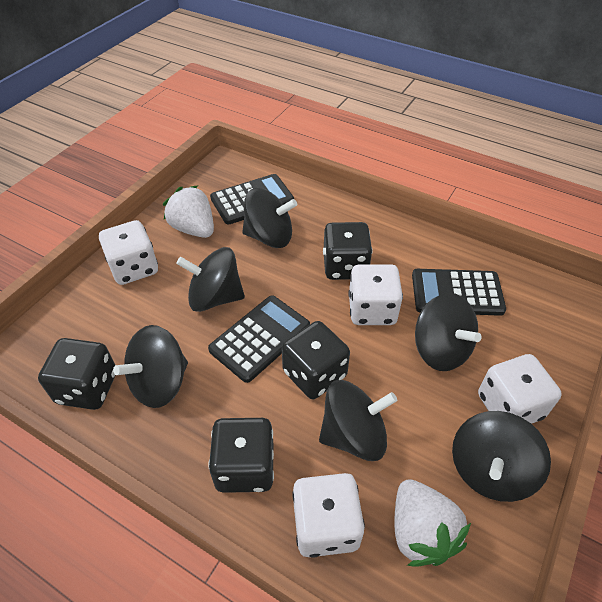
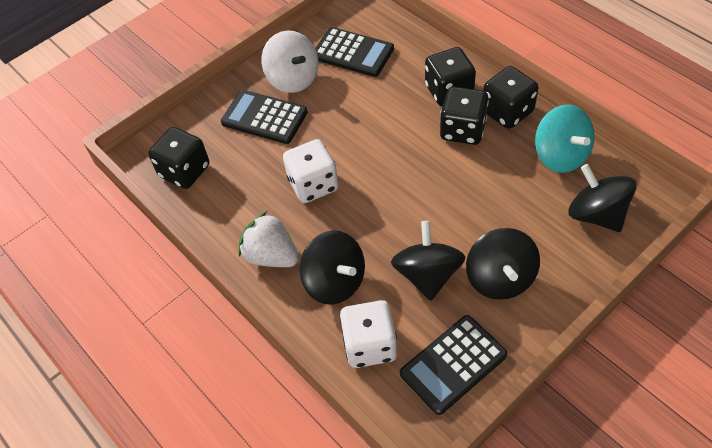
black spinning top: [113,325,188,408] [176,247,245,312] [242,188,297,248] [319,380,397,461] [415,293,482,371] [452,411,551,502] = 6 -> [299,230,365,305] [391,221,465,301] [466,228,540,300] [568,164,637,232] = 4
turquoise spinning top: none = 0 -> [535,104,594,173] = 1
white dice: [99,220,158,285] [292,473,365,558] [348,264,403,325] [478,354,562,424] = 4 -> [283,139,339,203] [340,300,397,368] = 2
white spinning top: none = 0 -> [262,30,318,93] = 1
white strawberry: [163,185,214,238] [394,479,471,567] = 2 -> [239,211,299,267] = 1

